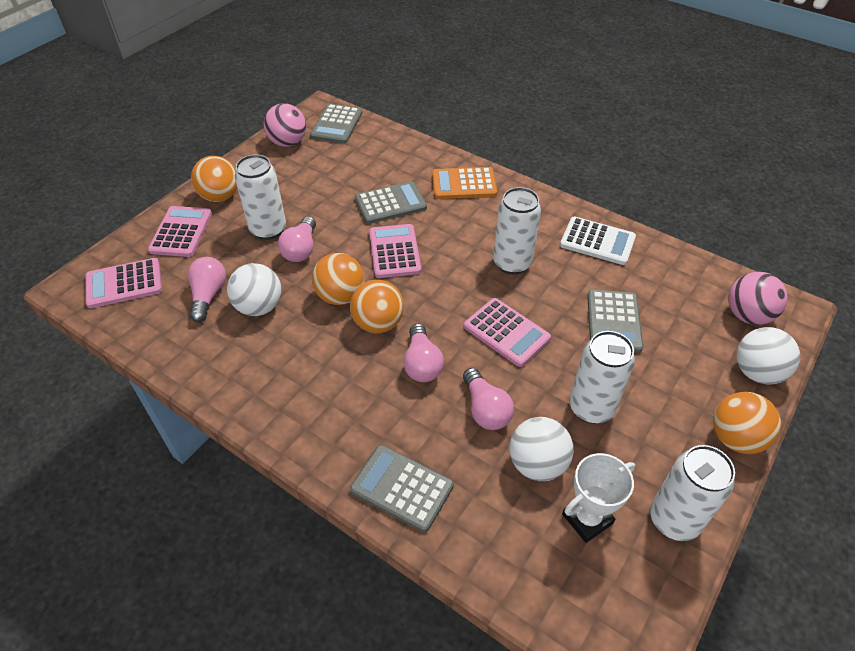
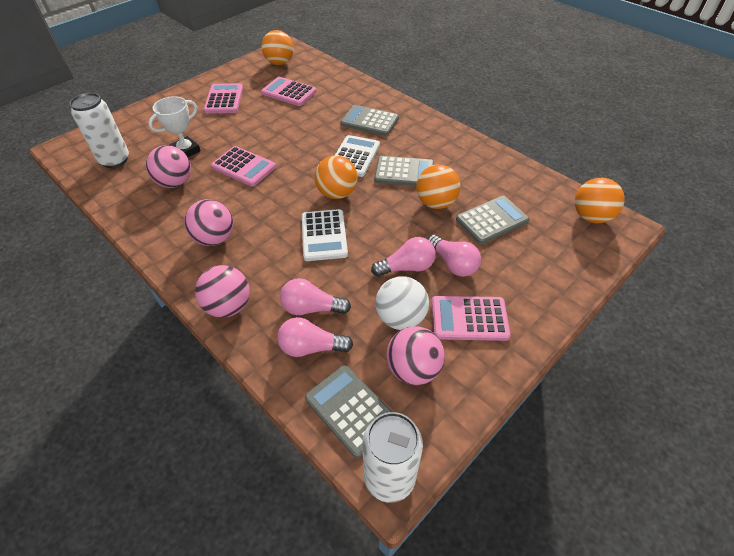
orange calculator: [432,167,497,199] = 1 -> none = 0
pink ball: [264,103,306,147] [728,272,788,325] = 2 -> [146,145,191,188] [185,199,233,246] [195,265,250,318] [386,326,445,385] = 4
white ball: [227,263,281,316] [509,417,574,481] [737,327,800,384] = 3 -> [375,276,429,330] = 1
white calculator: [560,217,636,265] = 1 -> [302,209,348,261] [334,135,380,177] = 2
white can: [235,154,286,240] [493,187,541,274] [569,331,635,424] [650,445,735,541] = 4 -> [70,93,129,168] [362,412,423,503] = 2

